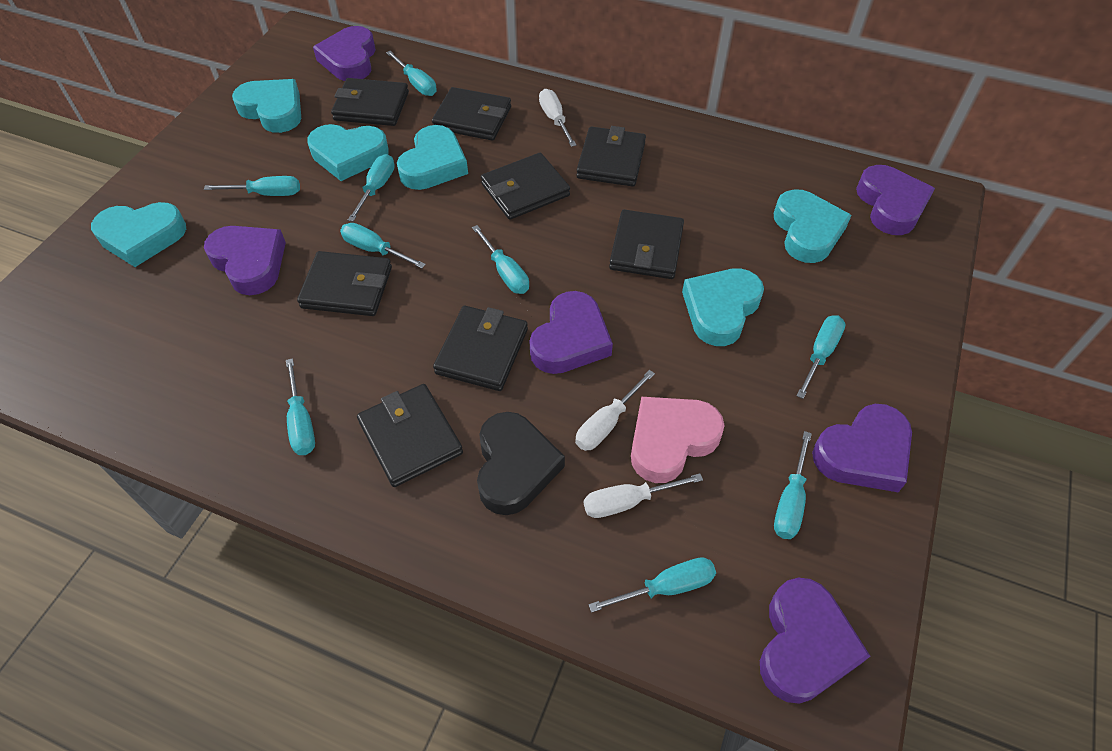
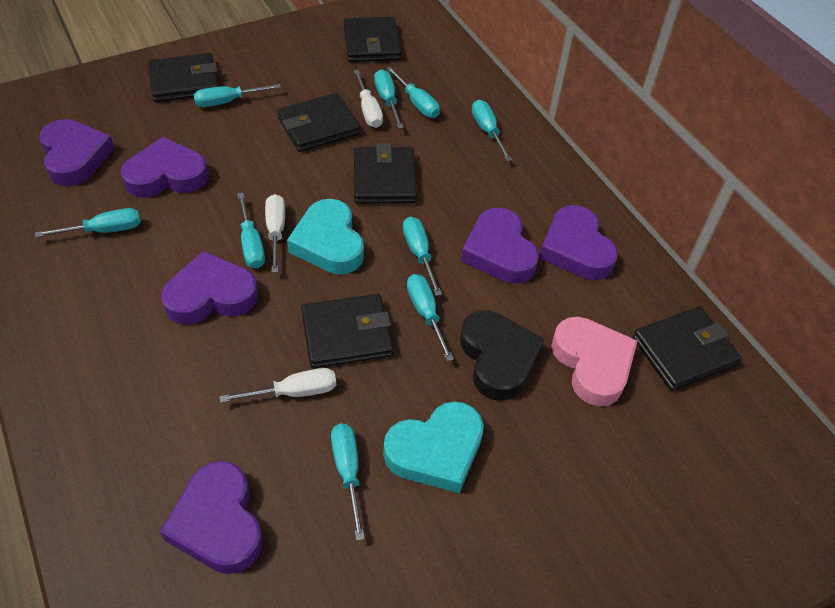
black wallet: [297,251,392,316] [331,78,409,126] [357,384,463,487] [432,87,511,141] [433,306,528,391] [481,153,570,220] [576,126,646,187] [609,210,684,279] = 8 -> [148,53,219,102] [277,93,360,152] [301,294,393,369] [344,17,401,62] [354,143,417,204] [633,307,742,391] = 6
turquoise heart: [91,202,186,267] [232,79,301,133] [307,124,389,181] [397,125,468,190] [682,268,764,346] [774,189,852,263] = 6 -> [287,199,364,274] [384,401,484,493] = 2

